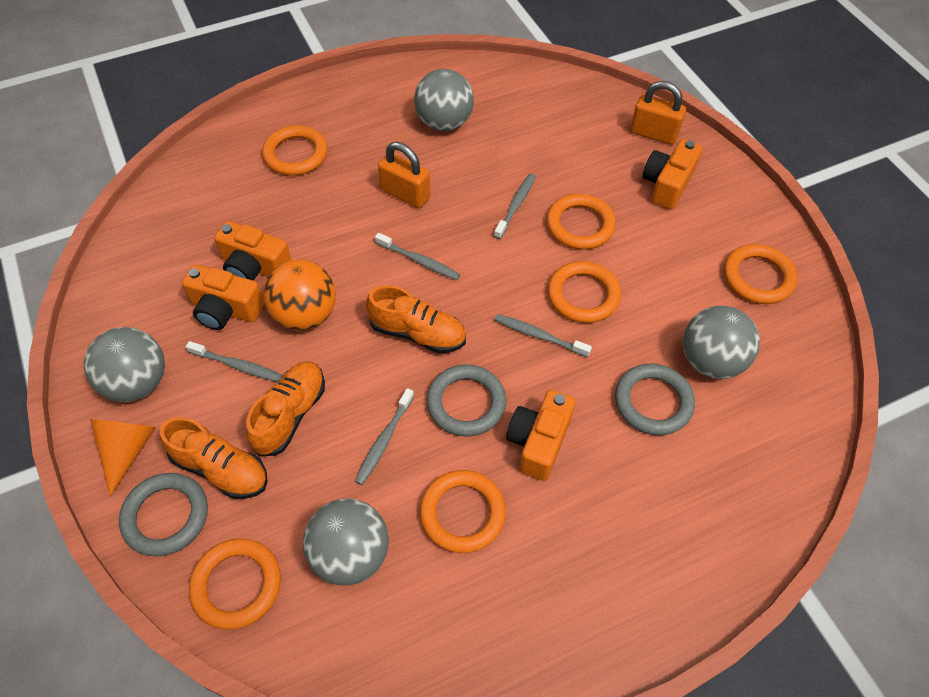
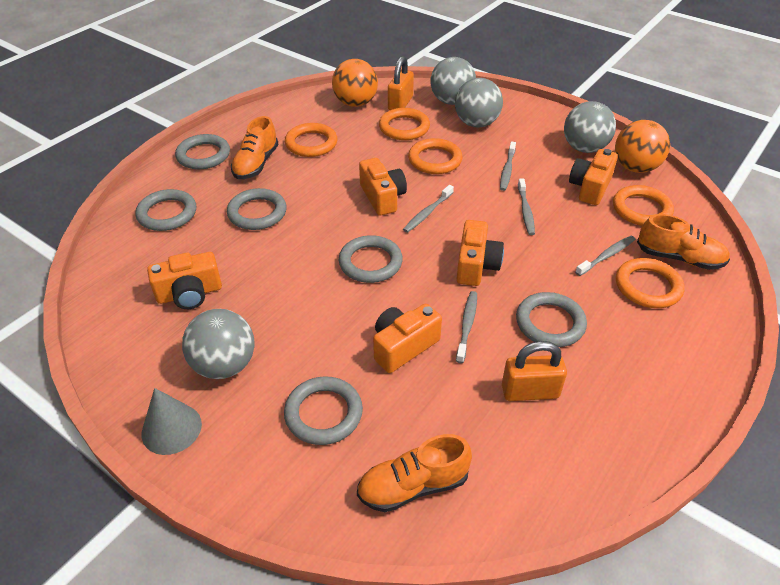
grey cone: none = 0 -> [141,388,202,455] = 1
grey ring: [119,473,208,556] [427,364,506,437] [615,364,695,435] = 3 -> [136,189,196,231] [175,134,230,169] [227,188,287,230] [284,376,363,445] [339,235,403,283] [516,292,587,347] = 6
orange ball: [264,260,336,331] = 1 -> [332,59,378,107] [615,120,670,173] = 2
orange camera: [182,264,264,330] [215,221,291,281] [506,390,575,481] [643,139,702,210] = 4 -> [147,252,222,309] [359,158,407,216] [373,304,442,373] [457,220,504,286] [569,149,618,205] = 5
orange cone: [90,419,156,496] = 1 -> none = 0
orange ring: [189,538,281,630] [262,125,328,175] [420,470,506,553] [547,194,616,250] [548,261,621,323] [724,244,797,304] = 6 -> [285,123,337,157] [379,108,430,140] [408,138,462,174] [613,185,674,226] [616,258,685,308] = 5

